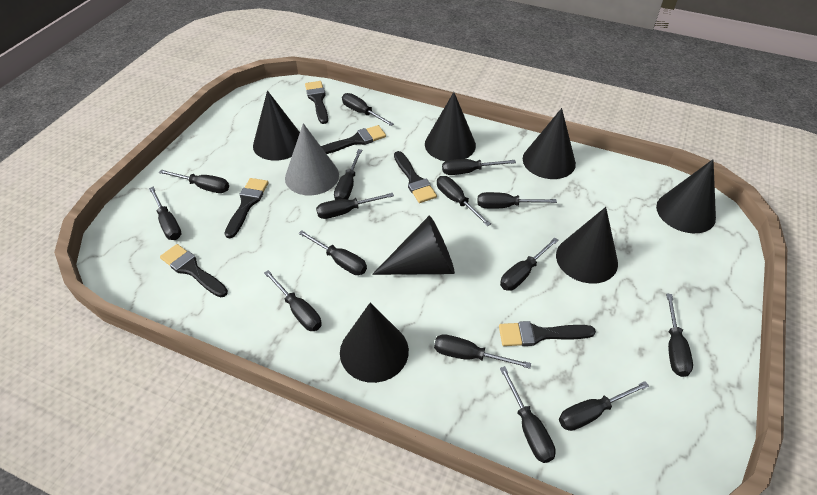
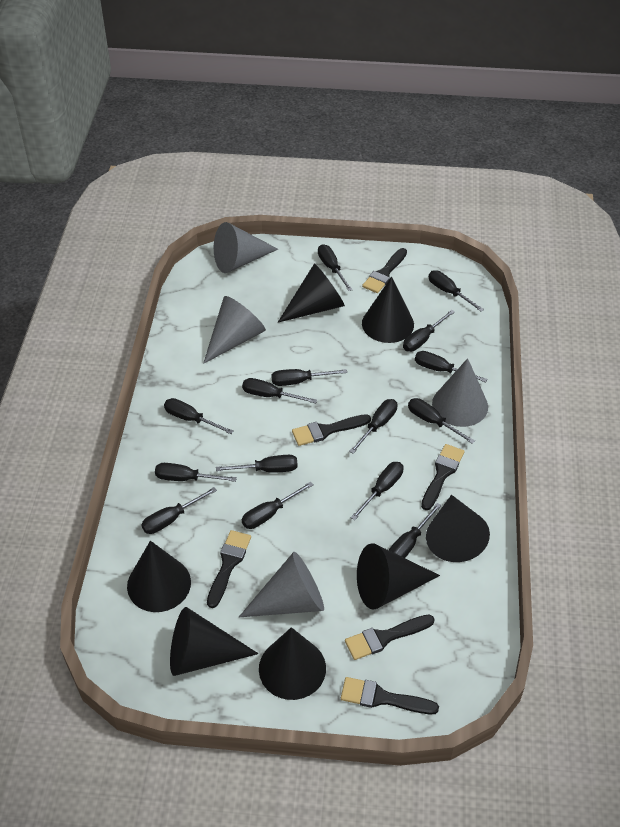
grey cone: [285,123,339,195] = 1 -> [203,296,266,364] [214,222,278,273] [239,552,324,617] [432,358,488,427] = 4

